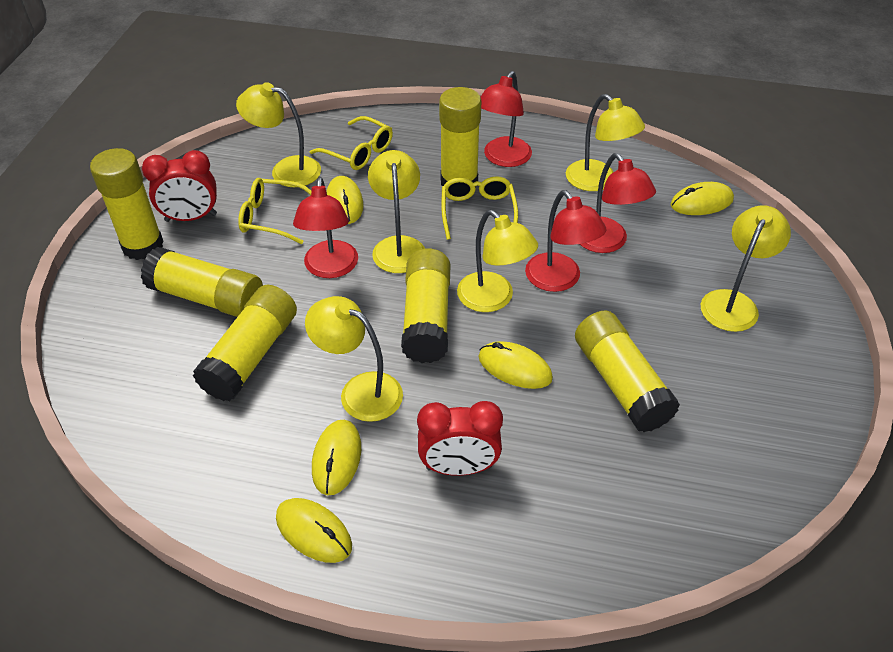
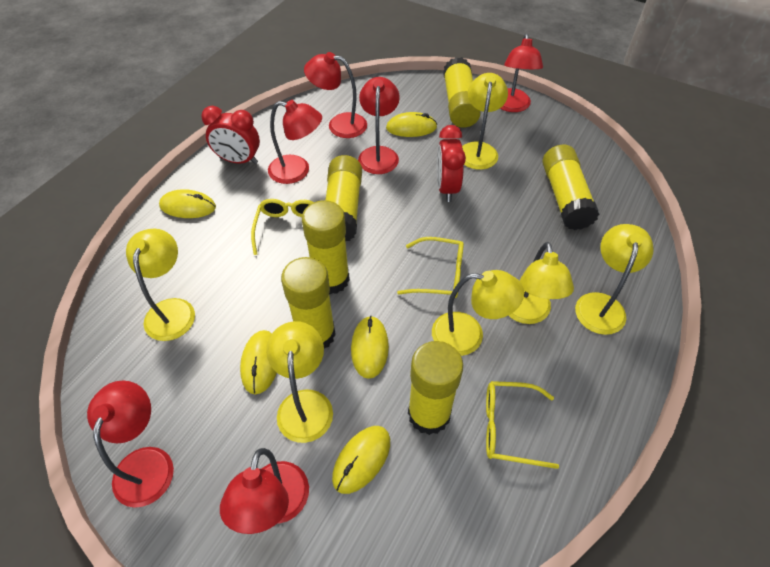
red lamp: [293,177,358,278] [481,71,532,167] [525,190,607,292] [580,153,656,253] = 4 -> [87,381,174,508] [220,448,309,534] [268,100,322,184] [304,52,367,138] [358,77,400,174] [500,34,543,112] = 6

